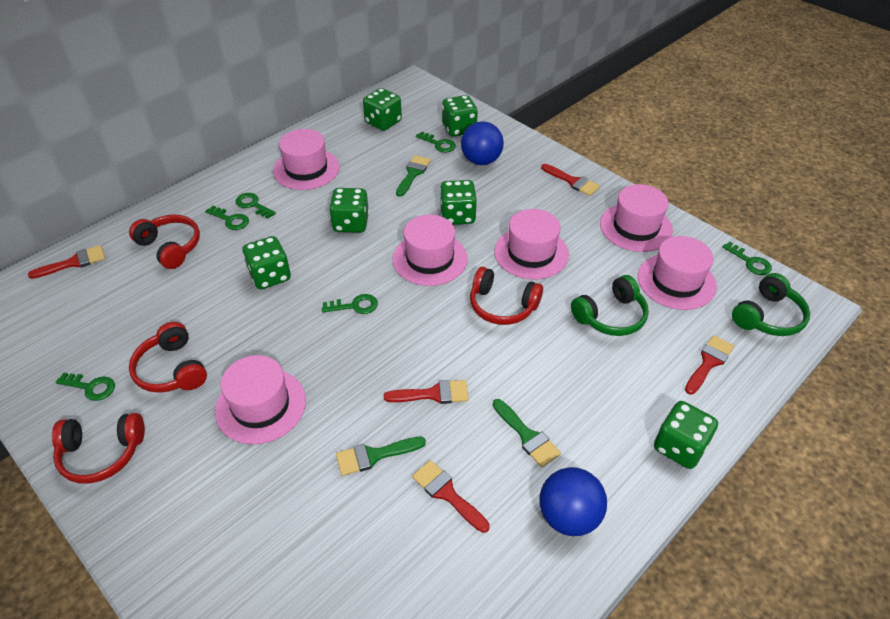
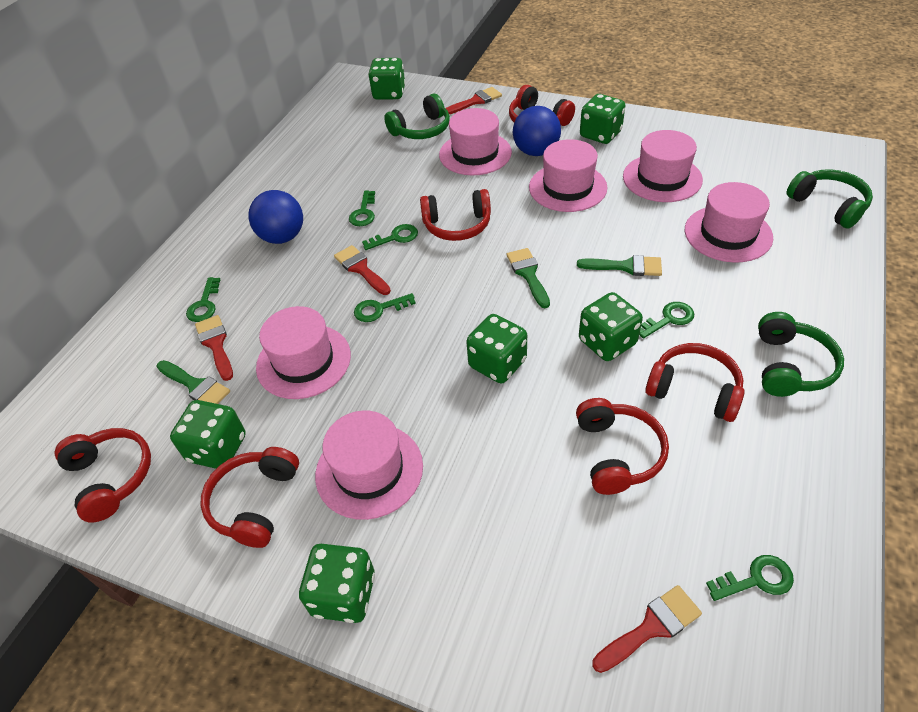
green headphones: [571,275,649,336] [732,273,810,336] = 2 -> [384,94,450,139] [758,312,844,397] [786,169,873,228] = 3
red brush: [28,245,105,279] [384,380,469,404] [412,460,490,533] [541,164,600,196] [685,335,734,394] = 5 -> [195,315,233,381] [334,245,391,295] [446,87,502,114] [592,585,702,673] = 4
red headphones: [52,413,145,484] [129,214,200,269] [129,322,207,393] [470,267,543,325] = 4 -> [54,428,151,522] [200,447,299,548] [420,189,491,241] [509,85,575,126] [576,398,669,495] [645,343,745,422] = 6

